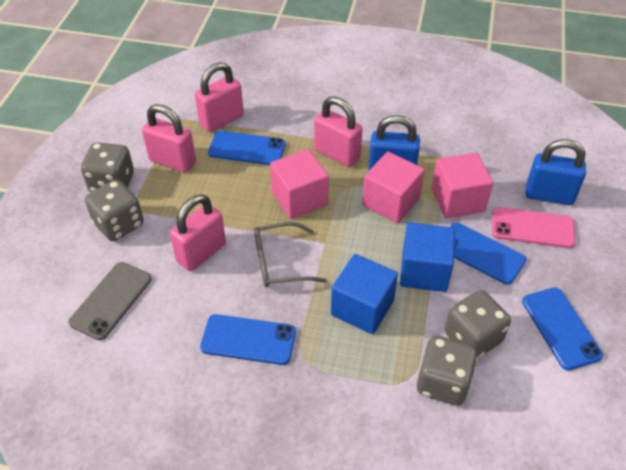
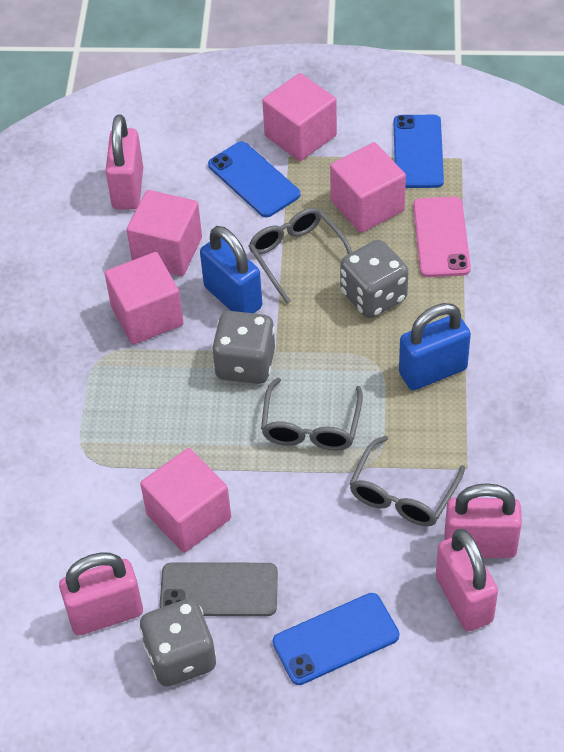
blue cube: [331,254,398,334] [400,223,455,292] = 2 -> none = 0
blue phone: [200,314,296,365] [208,131,286,165] [450,223,527,285] [522,287,603,371] = 4 -> [208,141,300,217] [272,593,399,685] [394,115,444,188] = 3
grey dice: [81,142,134,192] [85,180,144,241] [417,336,478,405] [445,290,511,358] = 4 -> [139,599,217,687] [211,311,275,384] [340,240,408,318] = 3
grey glasses: [254,222,326,287] = 1 -> [248,208,352,304] [261,378,363,451] [349,436,465,526] = 3
pink cube: [270,149,329,219] [362,152,425,223] [432,153,493,218] = 3 -> [105,252,184,345] [127,190,202,276] [140,448,231,553] [262,73,337,161] [330,142,406,233] = 5

